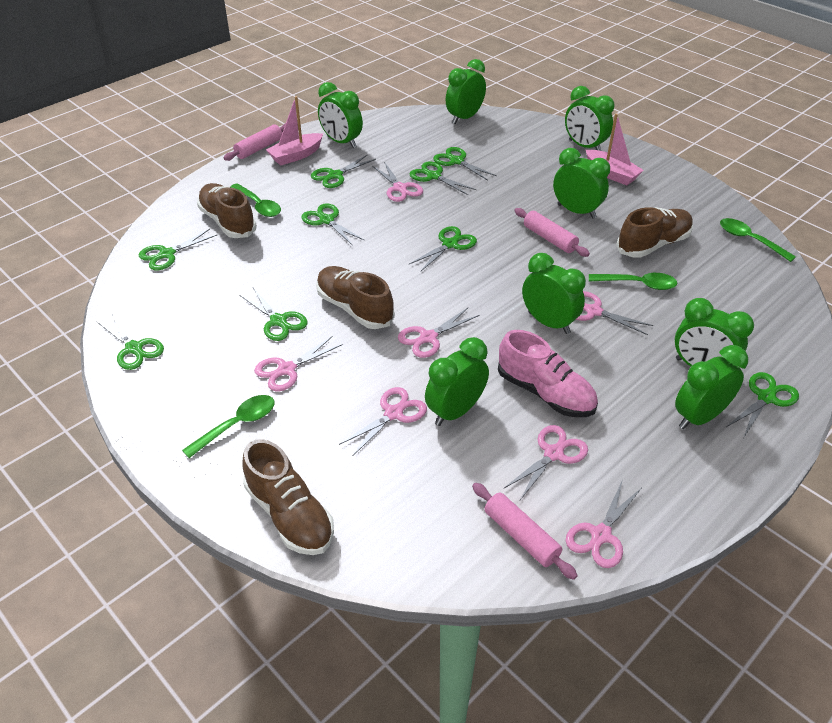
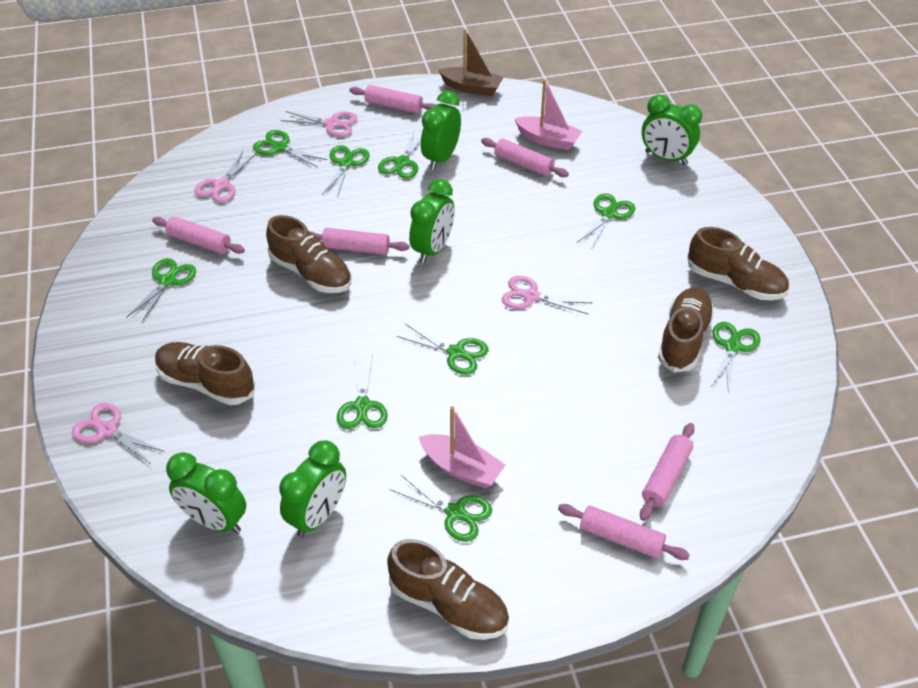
brown boat: none = 0 -> [439,29,504,96] = 1
brown shoe: [197,183,257,238] [242,439,334,555] [316,266,395,329] [616,207,693,258] = 4 -> [155,342,255,405] [266,215,352,293] [387,539,509,640] [658,287,715,372] [687,227,789,300] = 5
green clock: [318,82,363,148] [425,337,489,426] [446,59,486,124] [522,253,586,334] [553,148,610,218] [565,86,614,151] [675,298,754,366] [675,345,748,429] = 8 -> [166,452,246,533] [279,440,346,537] [409,179,455,263] [421,91,461,170] [642,95,702,165] = 5
green spoon: [182,395,274,458] [230,183,281,217] [589,273,677,290] [720,218,796,262] = 4 -> none = 0
pink rolling pin: [223,124,285,161] [472,483,578,580] [514,208,590,257] = 3 -> [152,217,245,254] [309,228,409,255] [350,85,435,114] [481,138,569,177] [558,504,690,560] [640,423,695,521] = 6
pink scissors: [254,336,343,391] [339,387,427,455] [372,162,423,202] [398,308,479,358] [504,425,588,500] [565,480,641,568] [575,291,653,335] = 7 -> [72,403,165,464] [194,151,256,203] [281,111,358,137] [502,276,592,315] = 4
pink shoe: [498,330,598,417] = 1 -> none = 0

